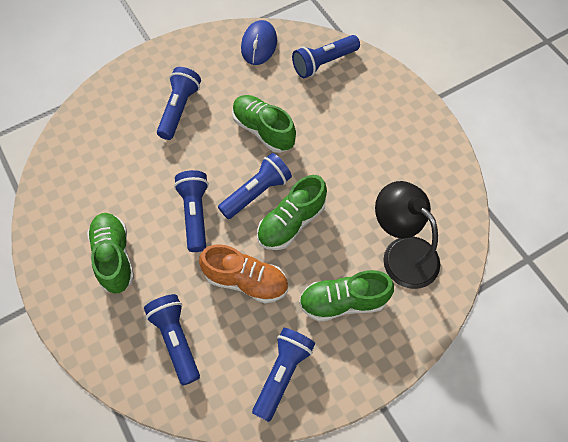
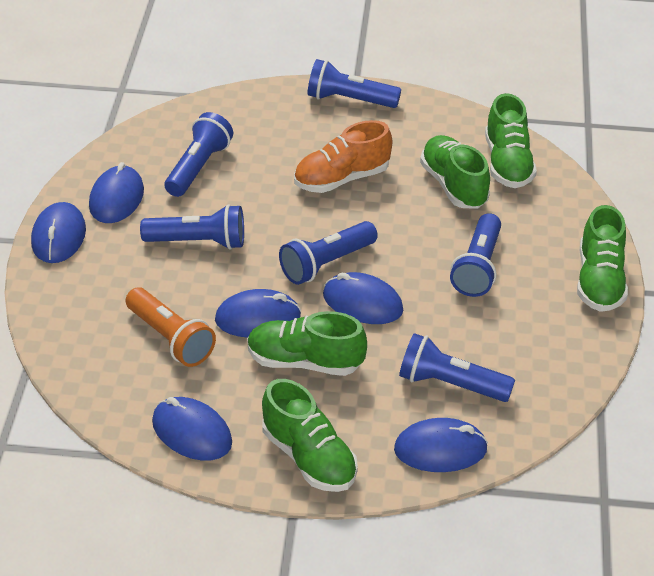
black lamp: [375,181,440,289] = 1 -> none = 0
blue mouse: [241,20,277,65] = 1 -> [31,202,86,263] [89,162,144,223] [152,397,232,461] [215,289,301,338] [323,272,403,324] [394,418,488,472] = 6
green shoe: [87,213,134,294] [232,95,296,153] [257,175,327,250] [299,270,394,322] = 4 -> [247,311,367,376] [262,379,358,492] [420,135,490,209] [485,93,537,188] [577,205,628,312] = 5
orange flashlight: none = 0 -> [125,287,216,367] = 1

